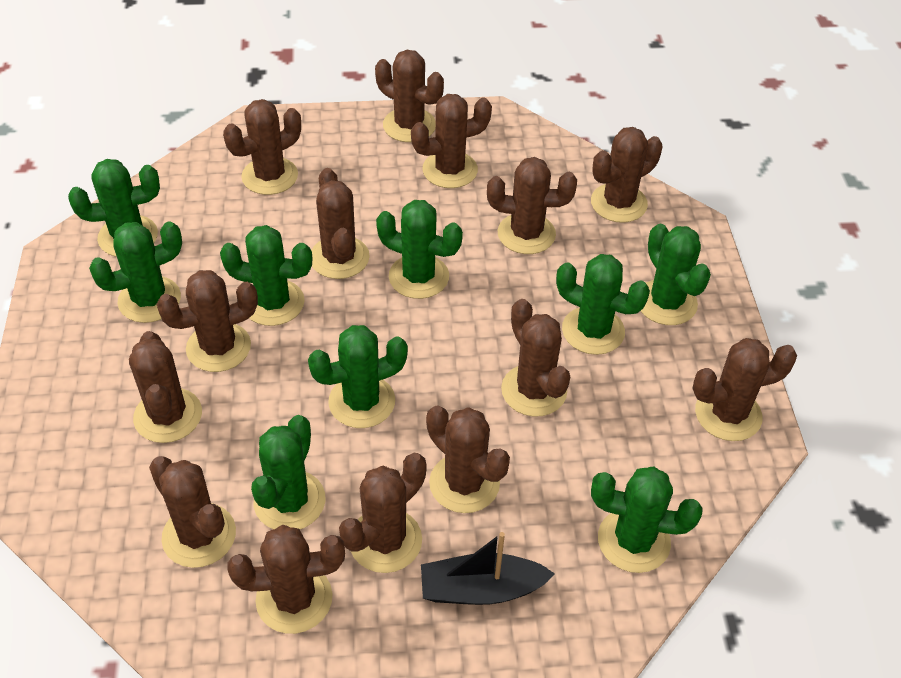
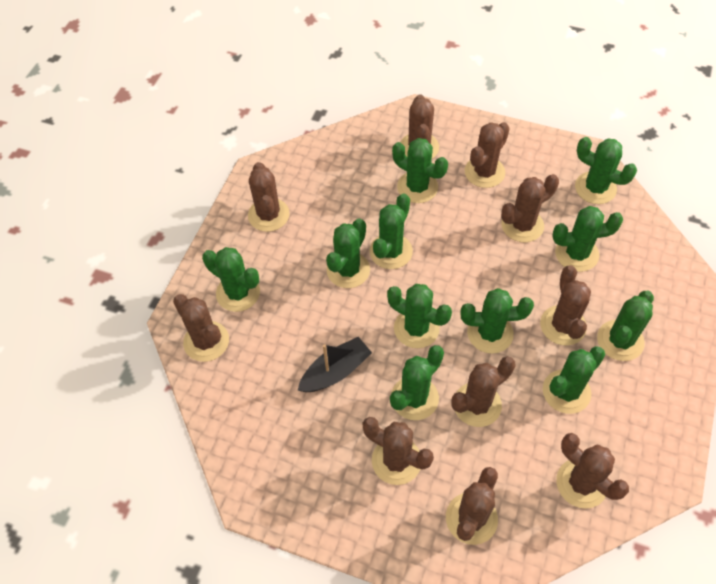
brown cactus: [129,331,202,443] [149,456,236,568] [157,270,258,372] [223,99,301,195] [227,525,345,634] [311,168,370,279] [339,453,426,573] [375,50,444,142] [411,94,492,188] [426,406,510,513] [487,157,577,254] [501,299,570,417] [591,127,663,223] [692,338,797,441] = 14 -> [173,294,229,362] [248,162,290,232] [362,417,434,485] [400,94,439,159] [446,467,498,545] [452,356,516,427] [465,122,510,188] [501,174,559,243] [540,265,591,345] [556,433,629,509] = 10
green cactus: [68,159,160,257] [89,221,182,323] [220,225,312,326] [251,415,325,529] [308,325,408,428] [376,200,463,299] [556,254,650,355] [591,466,703,573] [641,224,711,325] = 9 -> [202,247,260,312] [326,219,370,288] [370,194,413,269] [387,284,452,348] [390,345,444,420] [392,138,448,203] [461,288,534,354] [543,346,605,414] [552,206,623,272] [575,137,637,204] [597,291,654,361] = 11

